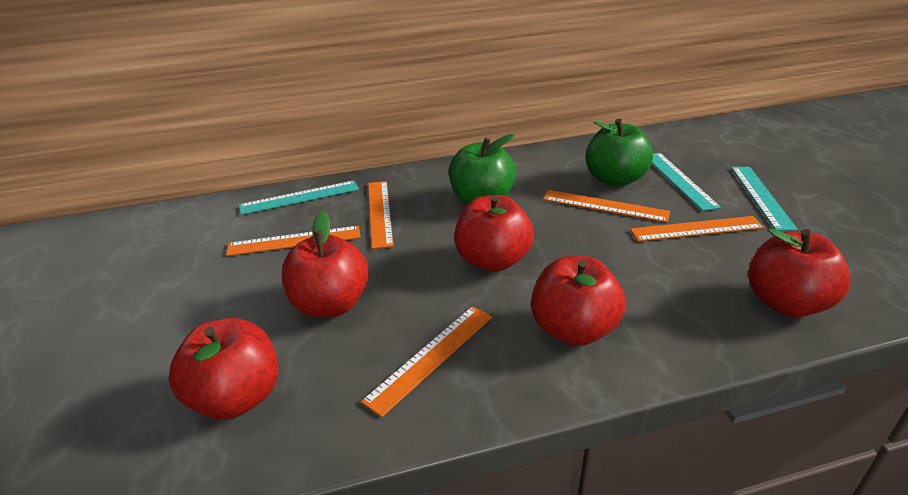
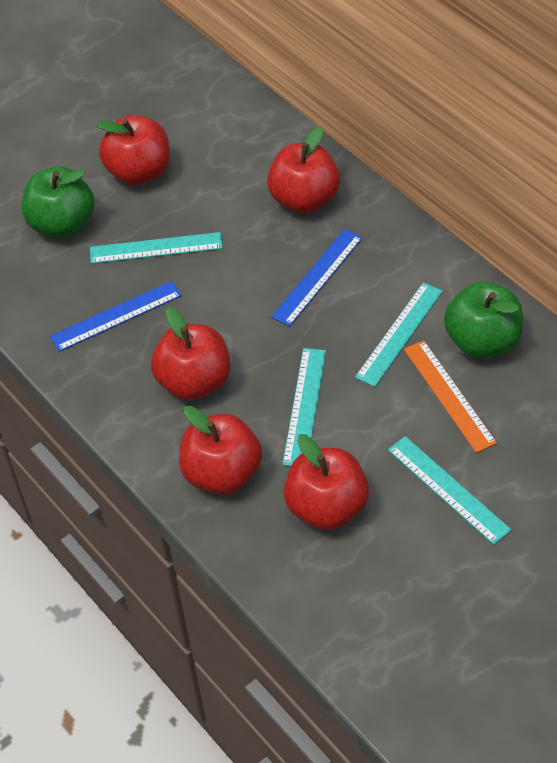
blue ruler: none = 0 -> [50,281,182,352] [271,229,363,326] = 2
orange ruler: [226,226,361,256] [361,307,492,417] [368,181,394,249] [543,190,670,223] [630,216,764,242] = 5 -> [404,340,497,453] = 1
turquoise ruler: [239,181,359,215] [652,153,721,211] [731,167,798,231] = 3 -> [90,232,222,264] [282,348,326,466] [355,282,443,387] [388,436,511,545] = 4

